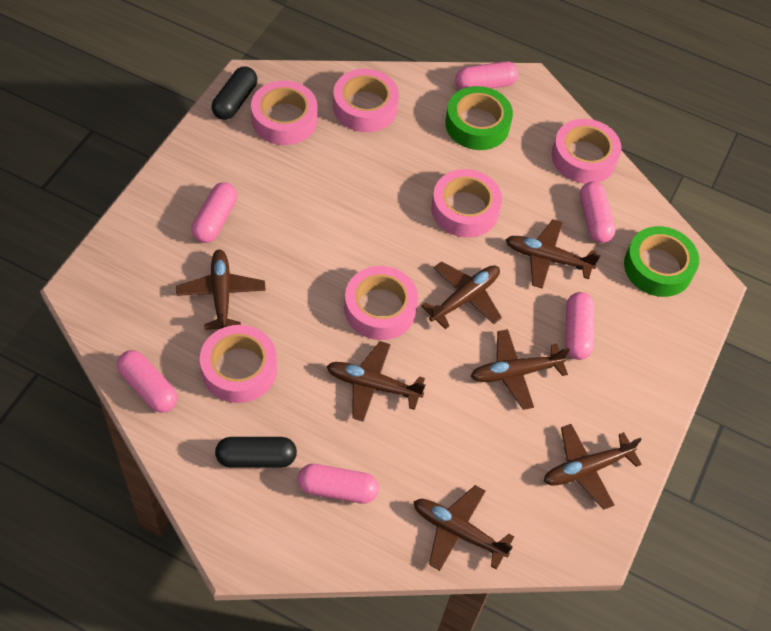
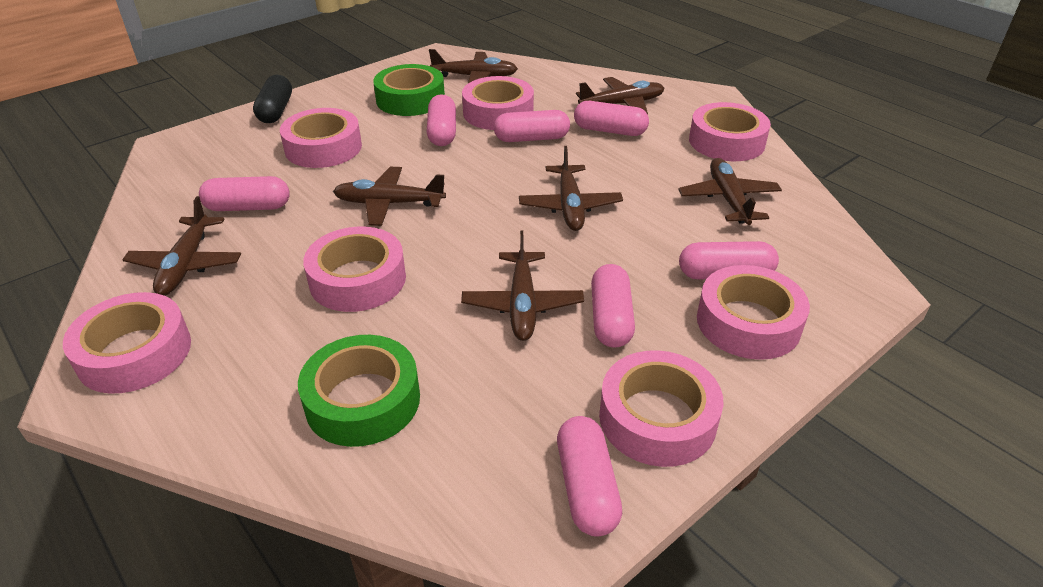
black capsule: [212,66,257,120] [215,437,297,467] = 2 -> [253,75,292,123] = 1
pink capsule: [117,350,177,413] [191,182,237,243] [298,464,379,504] [455,61,519,90] [565,292,594,360] [580,181,616,243] = 6 -> [199,176,290,211] [427,94,456,146] [494,110,570,142] [557,416,622,536] [574,101,649,136] [591,264,635,348] [679,241,779,279] = 7
pink tape: [200,325,277,403] [251,80,318,145] [333,69,399,132] [344,266,418,340] [431,169,502,238] [552,119,622,184] = 6 -> [63,292,191,394] [280,108,362,168] [303,227,406,312] [462,76,534,130] [599,350,724,467] [689,102,771,161] [697,265,810,360] = 7

